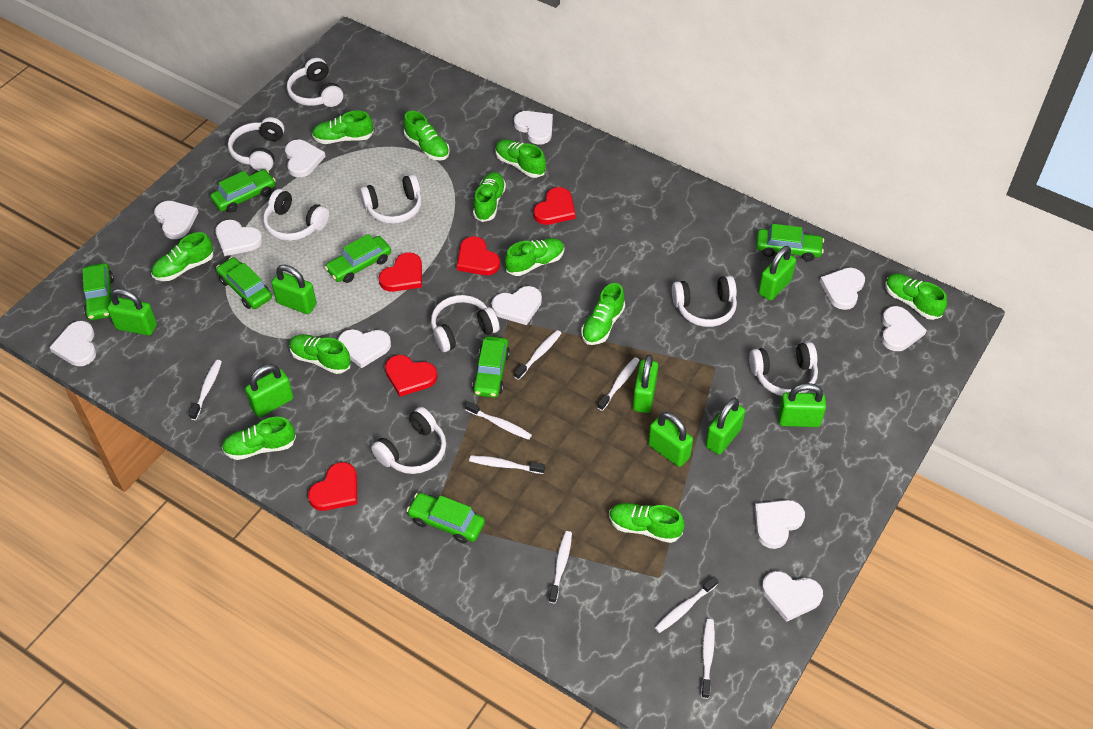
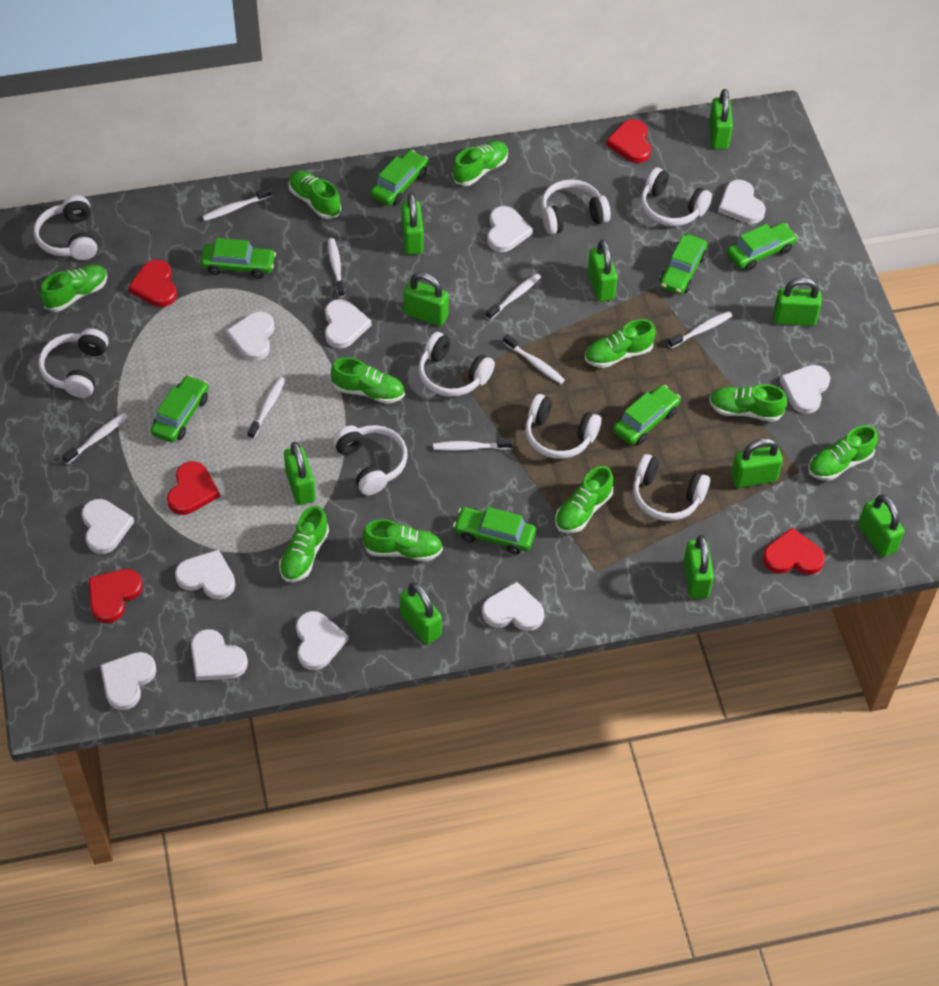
green padlock: [107,288,157,336] [245,364,294,417] [271,265,316,314] [633,354,658,413] [648,412,693,467] [706,398,745,455] [758,246,796,301] [778,383,826,427] = 8 -> [284,442,316,505] [400,582,442,645] [401,193,424,255] [404,272,449,326] [588,240,617,302] [683,535,714,599] [709,89,733,149] [731,438,783,488] [773,277,822,326] [858,495,905,557] = 10
green shoe: [151,232,213,281] [222,417,296,460] [289,334,351,374] [312,111,374,144] [403,111,450,160] [473,172,506,222] [495,139,546,178] [505,238,564,276] [581,283,625,345] [609,503,684,543] [885,274,947,320] = 11 -> [40,264,107,312] [279,506,329,582] [288,170,341,219] [331,357,405,404] [362,519,443,561] [452,141,508,186] [555,466,613,533] [585,319,656,368] [709,384,787,422] [808,425,878,481] = 10

